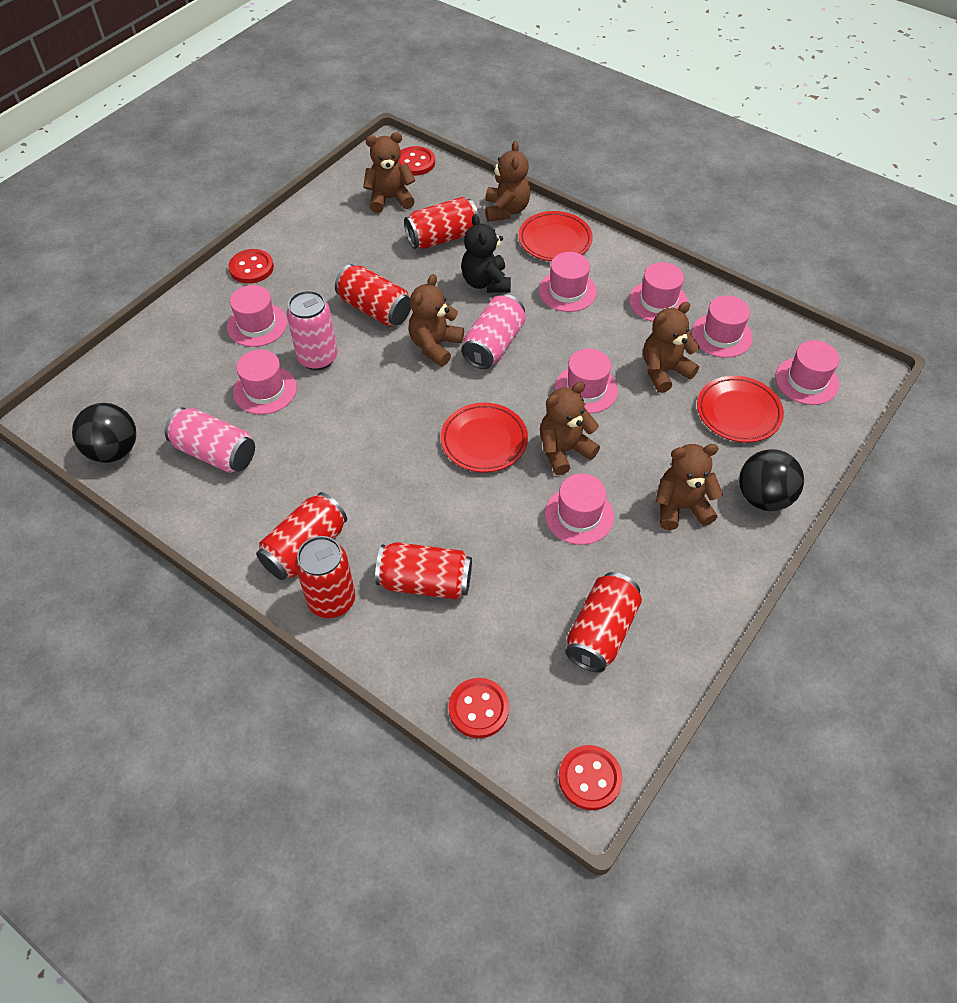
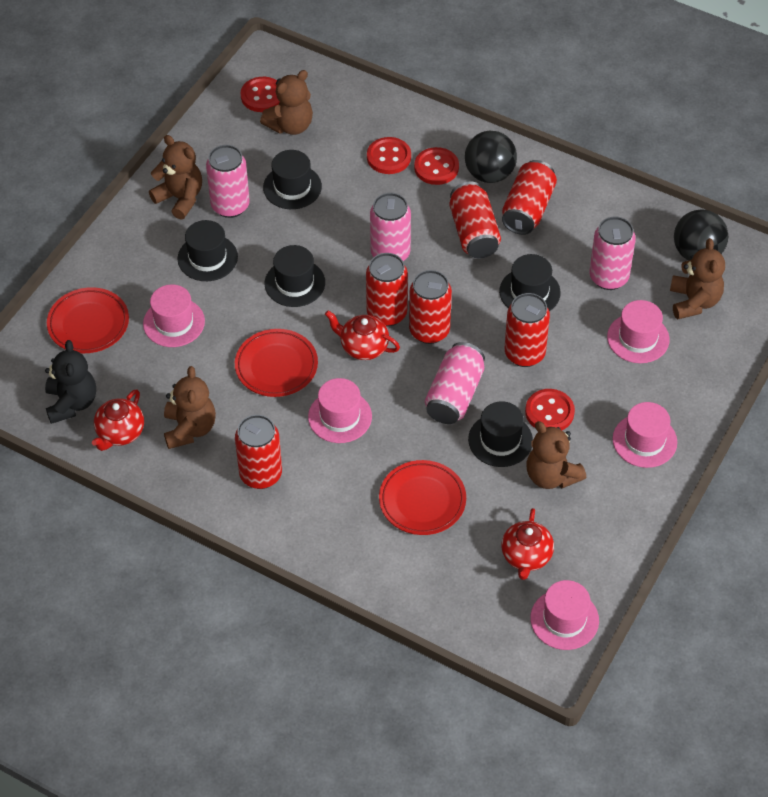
black hat: none = 0 -> [178,220,238,281] [263,150,322,209] [265,245,325,307] [468,401,533,467] [499,254,561,311] = 5
brown teddy bear: [363,132,415,213] [408,274,464,366] [485,141,531,222] [540,382,600,475] [643,302,700,393] [656,444,723,530] = 6 -> [149,135,202,219] [164,366,216,449] [260,70,313,135] [527,421,586,489] [670,238,725,319] = 5
pink can: [165,407,255,473] [287,290,337,370] [461,294,526,369] = 3 -> [206,145,250,218] [370,193,411,261] [425,342,485,424] [590,216,636,290] = 4
pink hat: [227,285,287,347] [233,349,297,415] [539,252,597,312] [545,474,614,545] [555,349,618,413] [629,262,688,322] [692,295,753,358] [775,340,840,405] = 8 -> [143,284,205,347] [308,378,372,443] [530,580,599,650] [607,300,670,363] [613,402,677,468] = 5
red teapot: none = 0 -> [92,389,144,451] [325,310,400,360] [501,508,554,580] = 3

